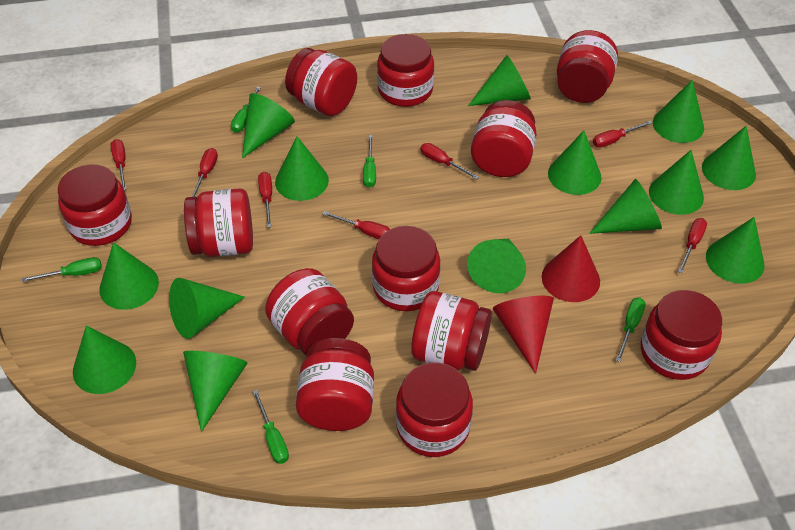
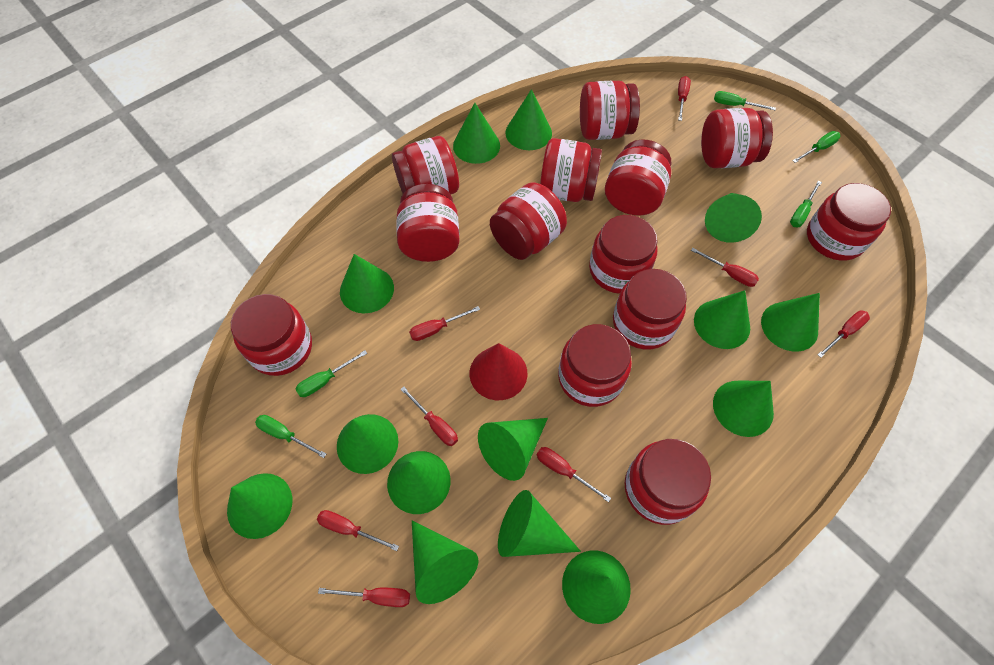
red cone: [493,296,554,374] [542,235,600,302] = 2 -> [470,343,528,400] = 1
red jar: [58,164,132,246] [184,188,253,257] [265,268,354,355] [285,48,357,116] [296,338,374,431] [372,226,440,311] [377,34,434,107] [396,362,473,457] [411,291,492,371] [471,100,536,177] [557,30,618,103] [641,290,722,380] = 12 -> [231,294,312,376] [392,136,459,194] [396,184,460,262] [490,182,567,260] [540,138,602,202] [558,324,632,407] [580,81,640,140] [589,215,658,294] [605,139,671,215] [613,269,687,350] [625,439,711,525] [701,108,773,168] [807,183,891,261] = 13
red screwdriver: [110,139,127,190] [191,148,218,197] [258,172,272,228] [323,211,390,239] [420,143,479,180] [593,121,652,147] [678,218,707,273] = 7 -> [317,510,399,551] [318,588,410,607] [400,387,458,446] [409,306,480,341] [537,447,611,502] [678,76,691,121] [691,248,759,287] [817,310,870,358] = 8

